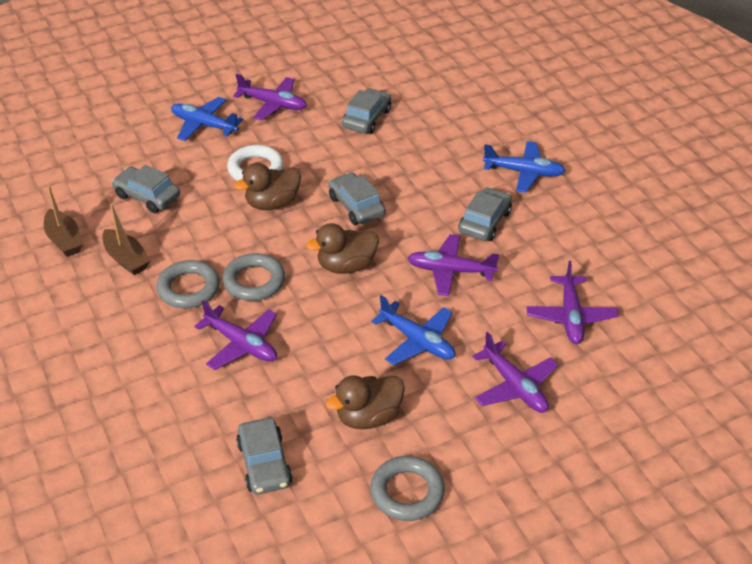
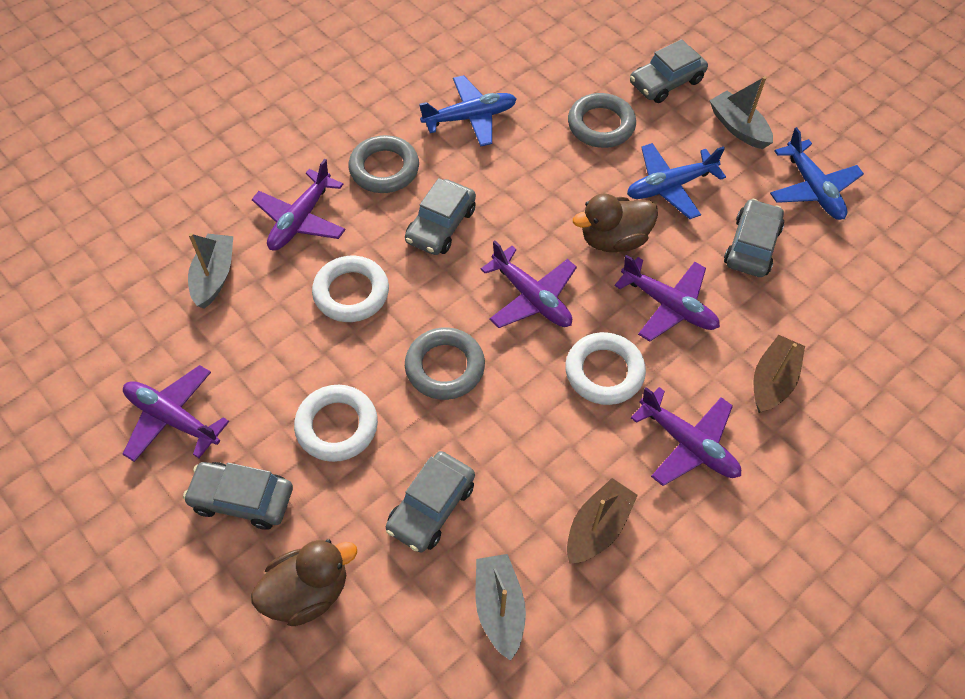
brown duck: [234,163,301,210] [306,223,379,274] [326,375,405,430] = 3 -> [251,539,357,626] [573,194,658,252] = 2
grey boat: none = 0 -> [188,233,233,309] [476,554,526,661] [709,76,773,149] = 3
white ring: [227,145,284,181] = 1 -> [294,385,378,462] [312,256,389,322] [565,332,646,405] = 3

